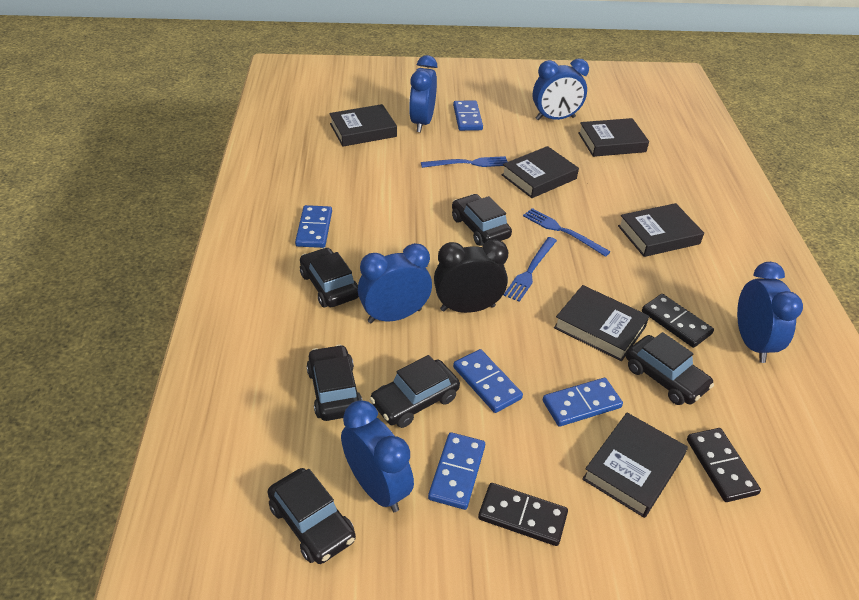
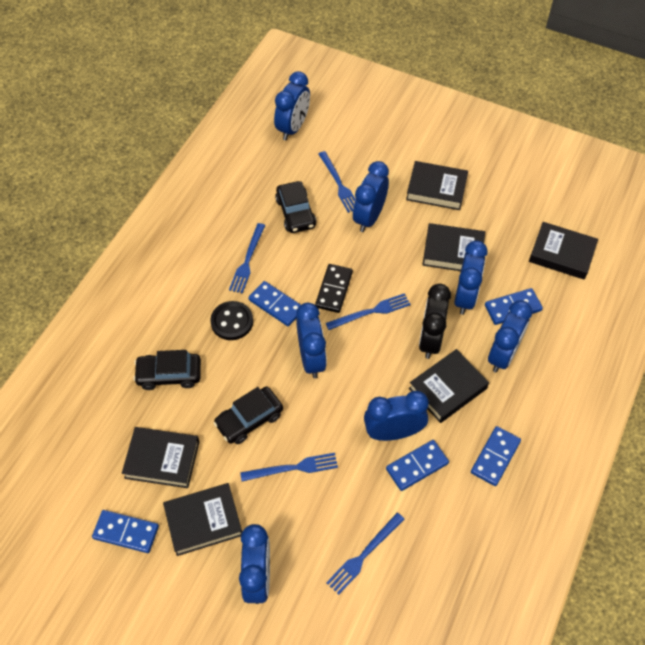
black button: none = 0 -> [210,301,253,340] = 1
black car: [268,468,356,564] [300,247,359,308] [307,345,363,421] [370,355,460,428] [452,194,512,246] [626,332,714,405] = 6 -> [133,350,201,390] [214,387,283,444] [275,181,316,233] = 3
black domino: [478,483,568,546] [642,294,714,348] [687,428,761,502] = 3 -> [315,264,353,313] = 1
blue clock: [341,400,414,512] [358,243,432,323] [409,55,438,132] [533,59,589,120] [737,262,803,363] = 5 -> [239,524,270,604] [274,71,310,140] [296,303,327,378] [353,161,389,232] [364,391,429,441] [454,240,488,315] [488,300,532,373] = 7
blue fork: [421,156,508,168] [503,237,557,302] [523,208,611,257] = 3 -> [229,223,265,294] [240,453,338,481] [319,151,355,213] [326,293,411,330] [326,513,404,595] = 5

